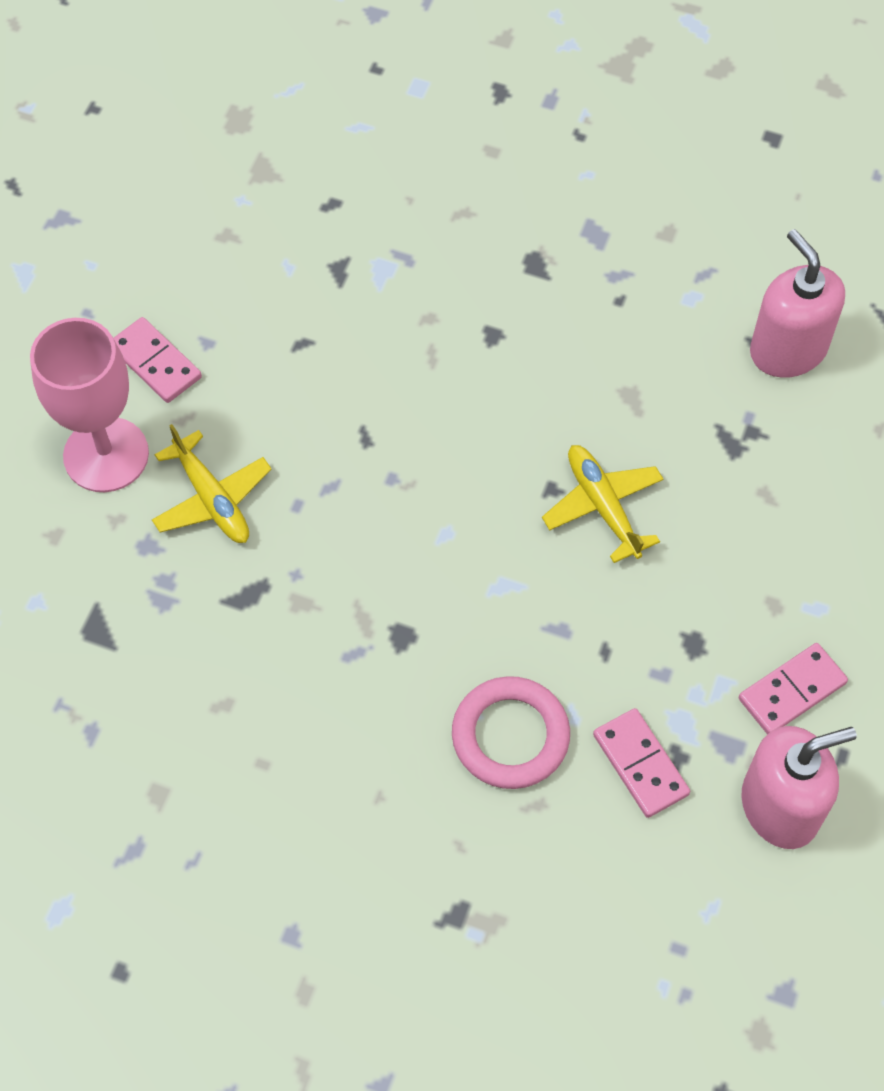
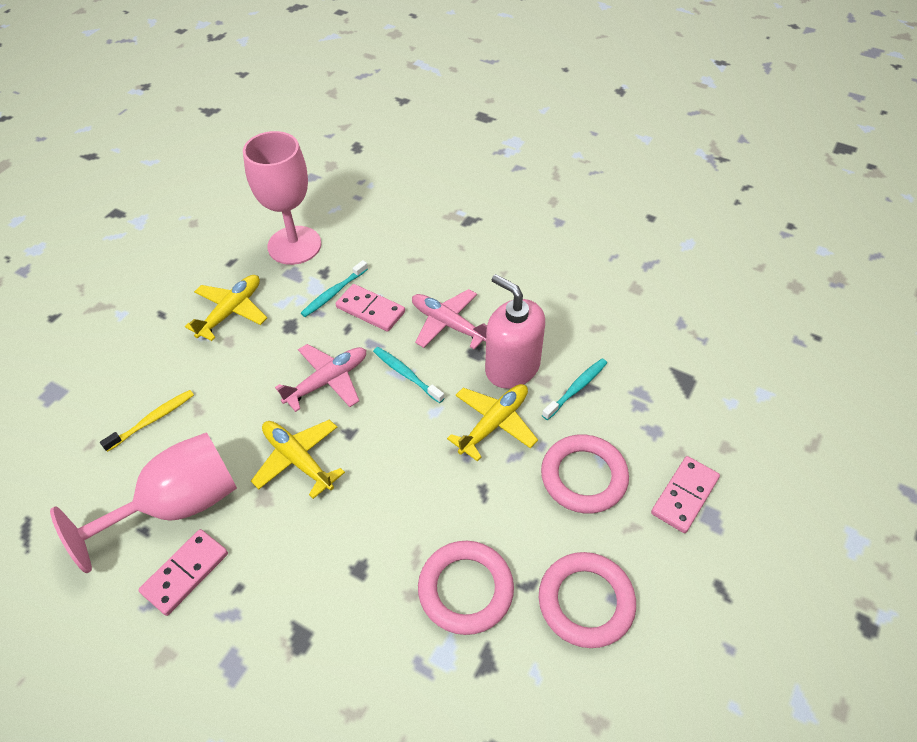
pink goblet: [30,318,149,492] = 1 -> [50,432,237,573] [243,131,321,265] = 2
pink plane: none = 0 -> [275,344,366,412] [412,289,487,350] = 2
pink ring: [452,676,570,789] = 1 -> [418,541,514,635] [539,552,636,648] [541,435,629,513] = 3
pink soap dispenser: [741,726,857,849] [750,229,845,378] = 2 -> [485,274,545,389] = 1
turquoise toothbrush: none = 0 -> [301,260,368,317] [373,347,444,403] [542,359,607,420] = 3
yellow plane: [152,424,271,543] [542,445,663,563] = 2 -> [185,275,267,341] [251,419,345,499] [447,384,538,461] = 3
yellow toothbrush: none = 0 -> [100,390,194,452] = 1

